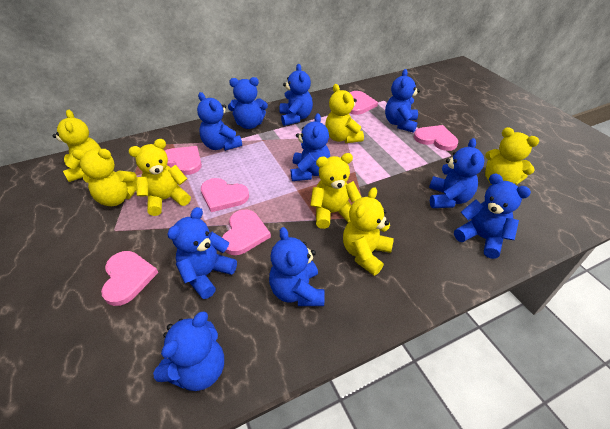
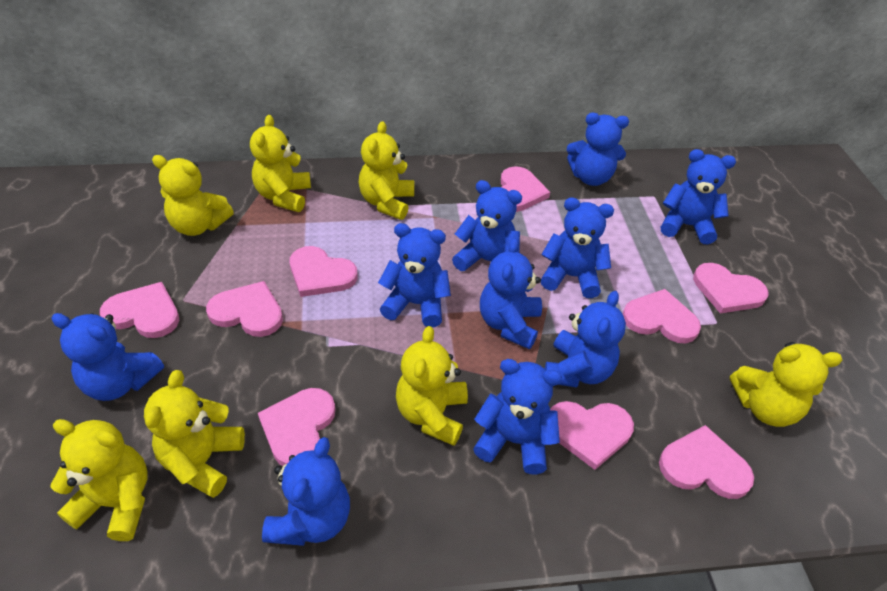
pink heart: [101,251,158,306] [165,146,202,175] [201,178,249,212] [222,210,271,255] [350,91,378,115] [414,125,458,151] = 6 -> [100,282,179,338] [206,281,283,337] [258,388,336,466] [289,246,358,297] [501,166,550,212] [550,401,634,470] [622,289,701,343] [659,425,754,499] [693,263,768,314] = 9

